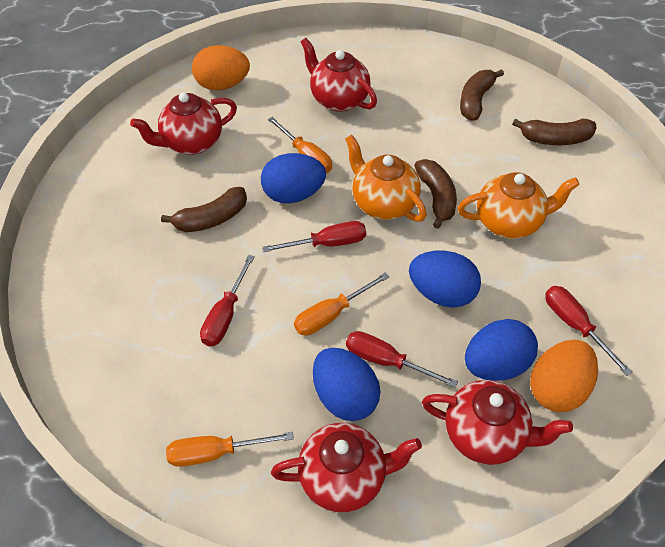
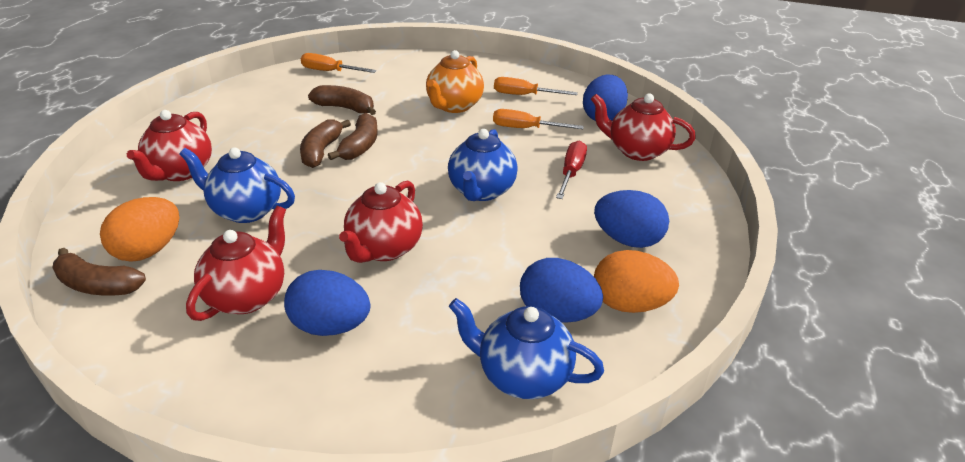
blue teapot: none = 0 -> [180,147,295,223] [448,129,518,201] [449,298,604,399] = 3
orange teapot: [345,135,426,222] [458,172,580,239] = 2 -> [426,50,484,113] = 1
red screwdriver: [200,255,255,346] [262,221,366,252] [346,331,458,388] [545,286,632,376] = 4 -> [556,141,587,199] = 1

